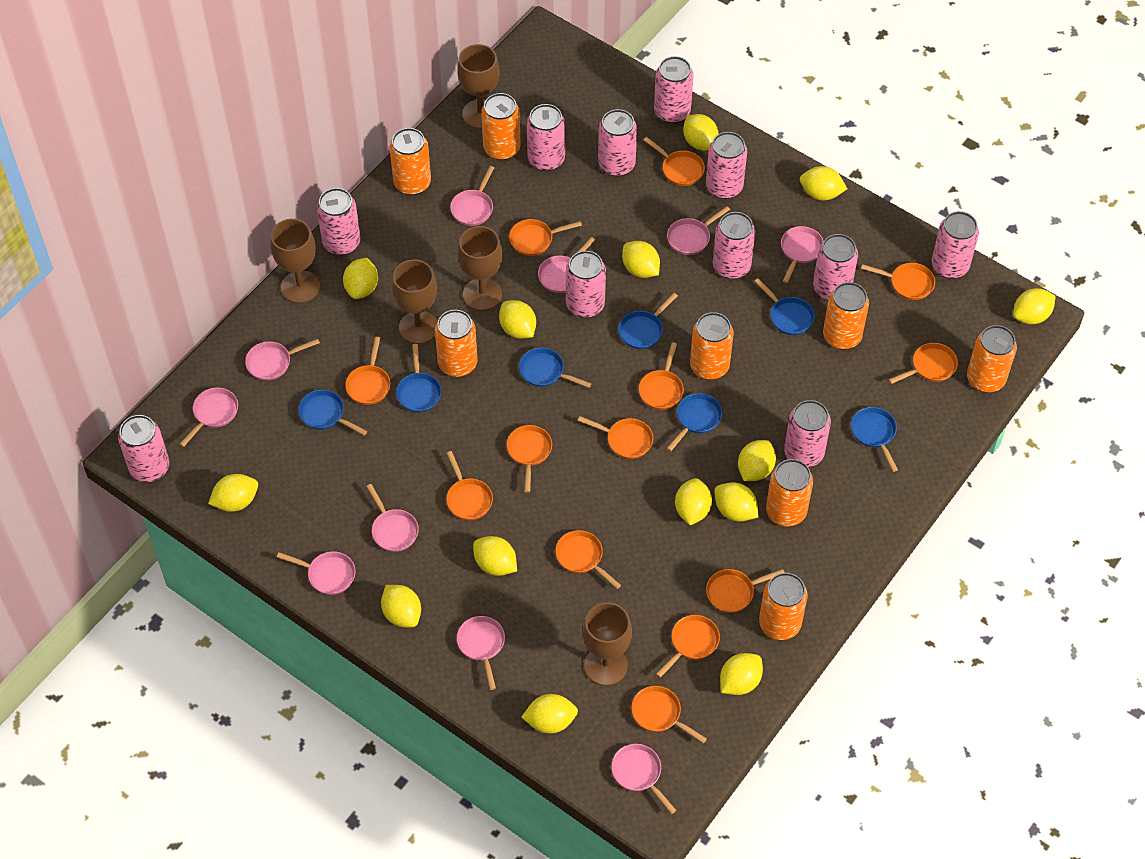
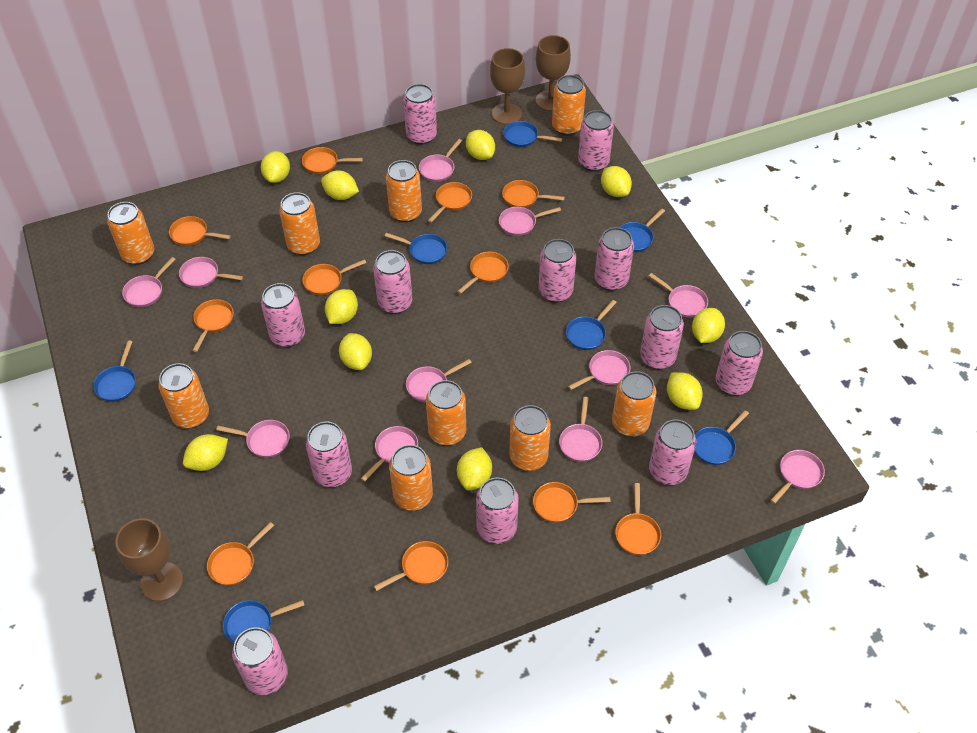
brown goblet: [270,219,320,303] [392,259,438,344] [457,44,499,129] [458,226,502,311] [582,602,632,686] = 5 -> [115,518,183,601] [490,48,525,125] [536,35,571,111] = 3
orange can: [390,128,431,195] [435,310,478,377] [481,93,521,160] [690,312,733,380] [759,573,808,640] [766,459,813,526] [823,282,869,349] [967,325,1017,392] = 8 -> [107,202,154,265] [158,363,209,428] [279,192,320,255] [386,160,422,222] [389,445,433,510] [426,380,466,445] [509,405,551,471] [552,75,586,136] [612,371,656,436] = 9
orange pan: [345,337,391,405] [446,451,493,520] [506,425,552,493] [509,219,582,256] [555,530,621,589] [578,416,653,459] [631,686,707,743] [639,342,684,410] [644,137,705,186] [656,615,720,678] [706,569,785,613] [861,263,935,300] [889,343,958,384] = 13 -> [169,216,231,246] [192,299,234,352] [207,522,274,586] [302,147,363,174] [302,259,366,295] [374,541,448,591] [428,182,472,223] [457,252,509,294] [502,180,565,208] [533,482,610,523] [615,483,661,555] = 11
pink can: [118,415,169,482] [317,188,361,255] [527,104,565,171] [566,251,606,318] [598,109,637,176] [654,56,694,123] [706,132,747,199] [713,212,755,279] [784,400,831,467] [813,234,858,300] [932,211,979,279] = 11 -> [232,627,288,695] [261,283,305,347] [306,422,352,487] [373,250,412,314] [403,84,437,145] [476,478,519,544] [539,239,577,302] [578,110,614,172] [595,227,634,291] [640,305,684,369] [649,420,696,485] [716,331,763,395] = 12
pink pan: [180,387,238,447] [245,339,320,381] [277,551,356,595] [366,484,419,552] [450,166,494,226] [457,616,505,690] [538,237,595,293] [611,744,676,814] [667,206,730,255] [781,226,824,283] = 10 -> [122,257,176,307] [179,257,243,288] [216,420,290,458] [361,426,418,482] [406,359,472,402] [419,139,462,182] [499,207,561,236] [559,397,602,462] [568,350,631,390] [649,273,708,318] [770,450,825,504] = 11
yellow lemon: [208,474,258,512] [343,258,378,299] [381,585,421,627] [473,536,517,576] [499,300,536,338] [521,694,578,734] [622,241,660,278] [675,478,712,525] [683,114,719,150] [714,482,759,522] [720,653,763,695] [738,440,776,481] [800,166,847,200] [1013,288,1056,324] = 14 -> [183,434,228,471] [261,151,290,183] [321,170,359,200] [325,289,358,324] [339,333,372,370] [457,447,492,491] [466,130,495,160] [601,166,632,197] [667,372,703,410] [692,308,725,343] = 10

